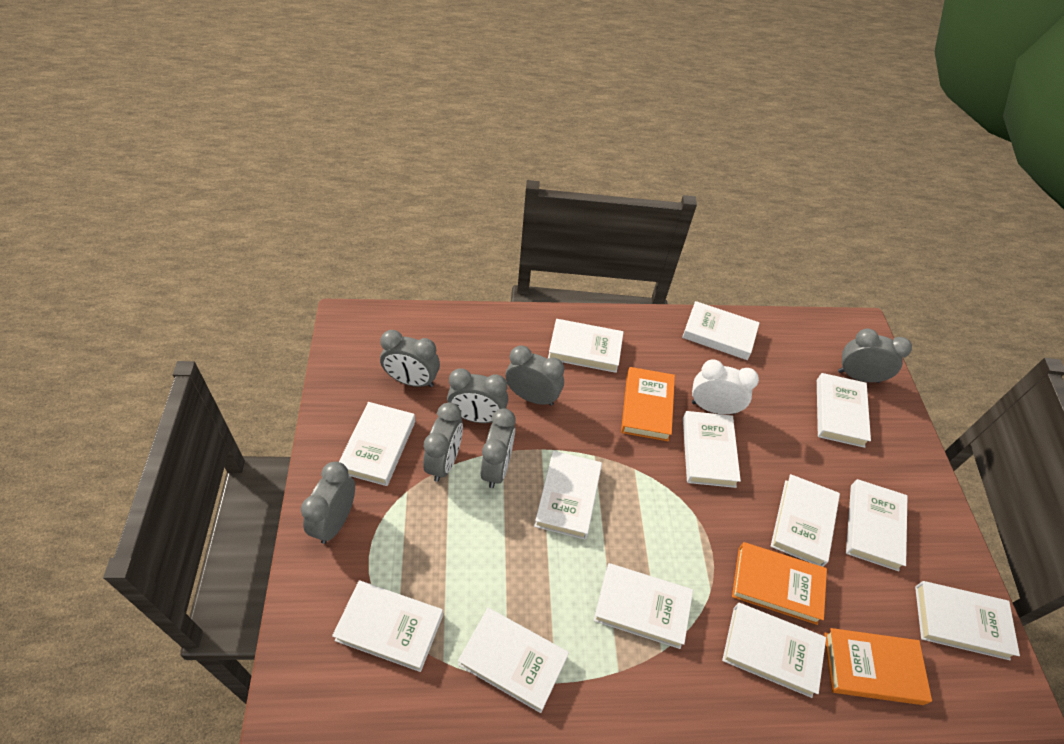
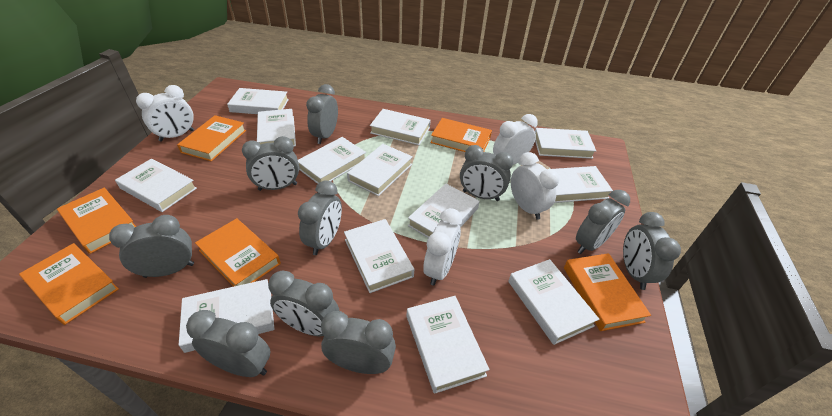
grey clock: [301,462,355,544] [380,330,440,387] [423,402,463,482] [447,368,508,423] [481,408,516,488] [506,345,564,406] [838,329,912,383] = 7 -> [109,215,194,278] [186,310,270,377] [242,136,299,191] [268,270,339,336] [298,180,342,255] [306,84,338,144] [321,311,396,374] [460,145,513,201] [576,190,630,254] [623,212,681,290] = 10
orange book: [621,367,675,441] [732,542,827,625] [824,628,932,705] = 3 -> [19,243,119,325] [57,188,136,254] [177,115,246,161] [195,218,281,287] [430,118,492,152] [564,253,651,331] = 6
white clock: [692,359,759,414] = 1 -> [136,85,194,142] [423,208,462,286] [493,114,538,165] [511,152,559,220] = 4

